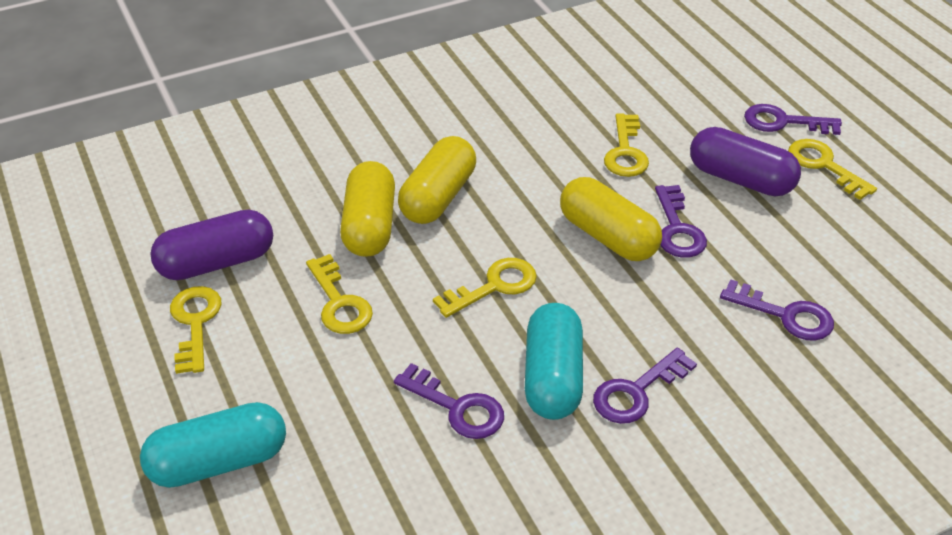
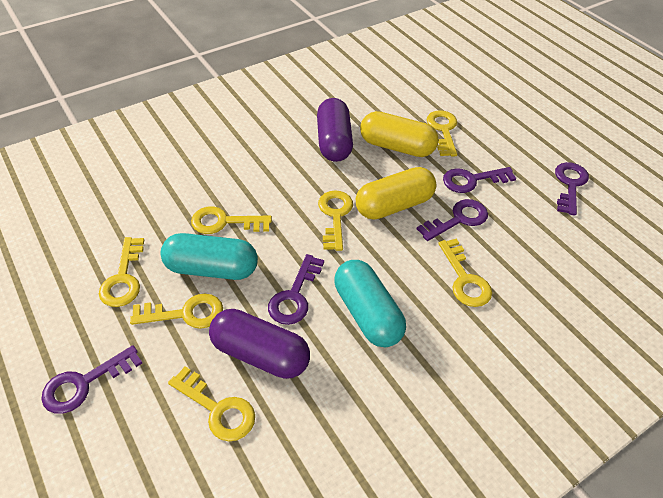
yellow capsule: [340,161,395,257] [398,136,476,224] [560,177,662,261] = 3 -> [356,167,436,219] [360,111,439,157] = 2
yellow key: [170,286,222,374] [306,254,373,334] [433,258,537,318] [604,113,649,177] [788,139,877,200] = 5 -> [99,237,144,307] [130,294,223,329] [168,366,255,441] [191,206,272,234] [318,191,353,251] [427,110,457,157] [438,238,492,307] = 7

